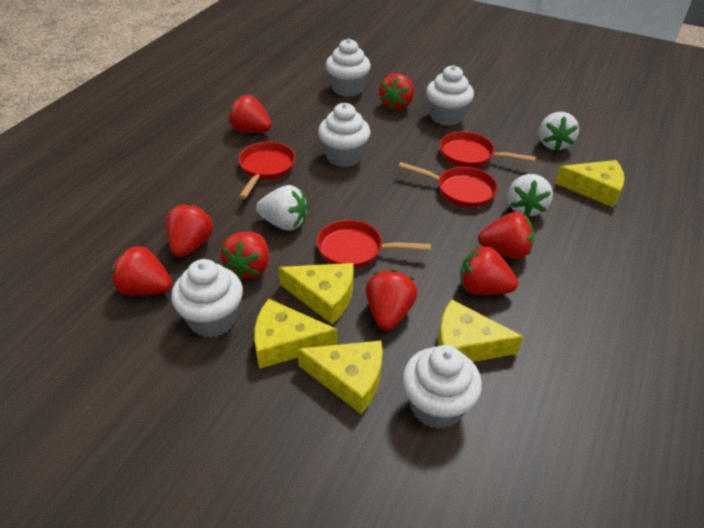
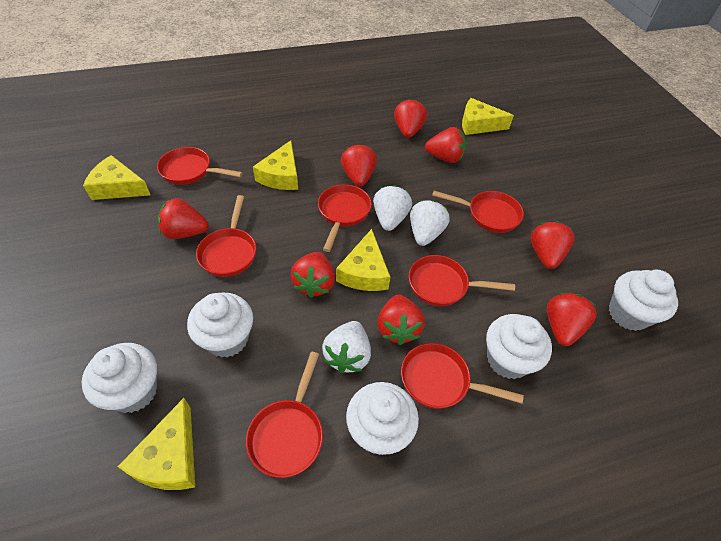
red pan: [238,142,296,199] [317,220,431,269] [398,162,498,208] [440,132,536,168] = 4 -> [157,147,243,185] [196,195,256,277] [246,352,323,478] [318,184,372,252] [401,343,524,409] [409,255,515,306] [432,191,524,233] = 7

